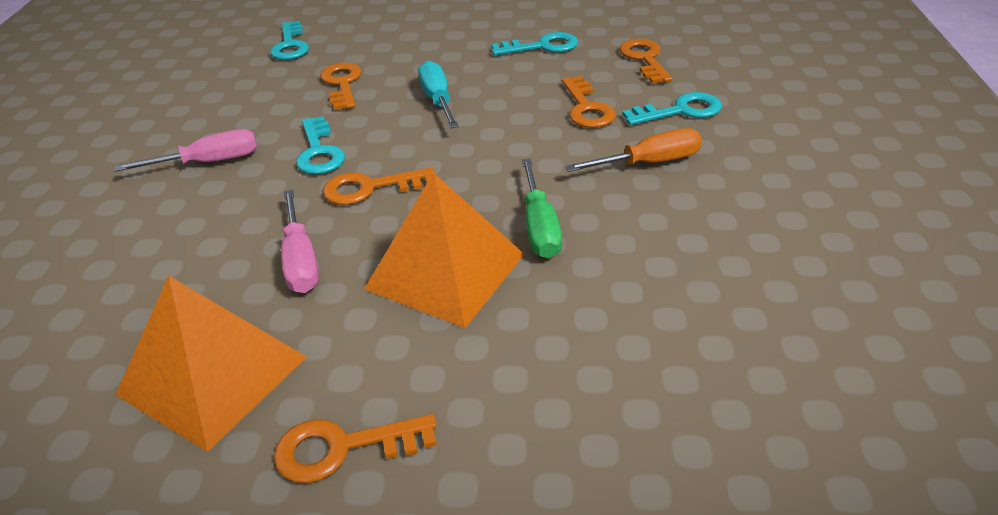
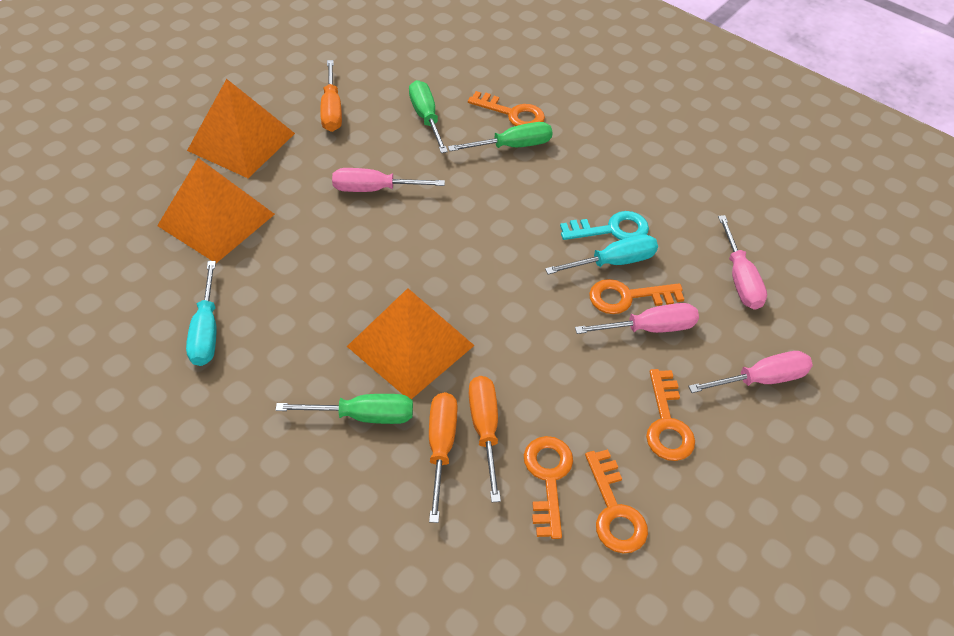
green screwdriver: [522,159,562,258] = 1 -> [275,394,413,424] [409,80,448,153] [448,122,553,151] = 3
orange pyramid: [116,275,307,452] [364,173,525,328] = 2 -> [157,158,275,263] [187,79,295,178] [347,288,475,399] = 3
orange screwdriver: [565,128,702,172] = 1 -> [320,60,342,132] [429,392,458,523] [469,376,501,502] = 3
pink screwdriver: [114,129,257,172] [281,190,319,293] = 2 -> [332,168,445,192] [575,303,699,334] [688,351,813,393] [718,215,767,310] = 4
turquoise key: [270,21,309,60] [296,116,345,174] [491,32,578,55] [622,92,722,125] = 4 -> [560,211,649,240] = 1
turquoise screwdriver: [418,61,459,128] = 1 -> [186,261,217,366] [545,234,658,274] = 2

